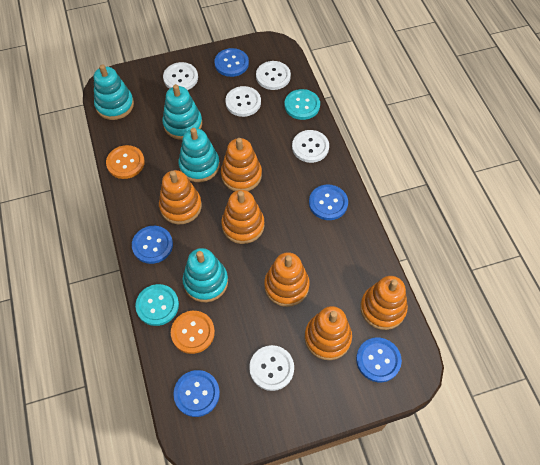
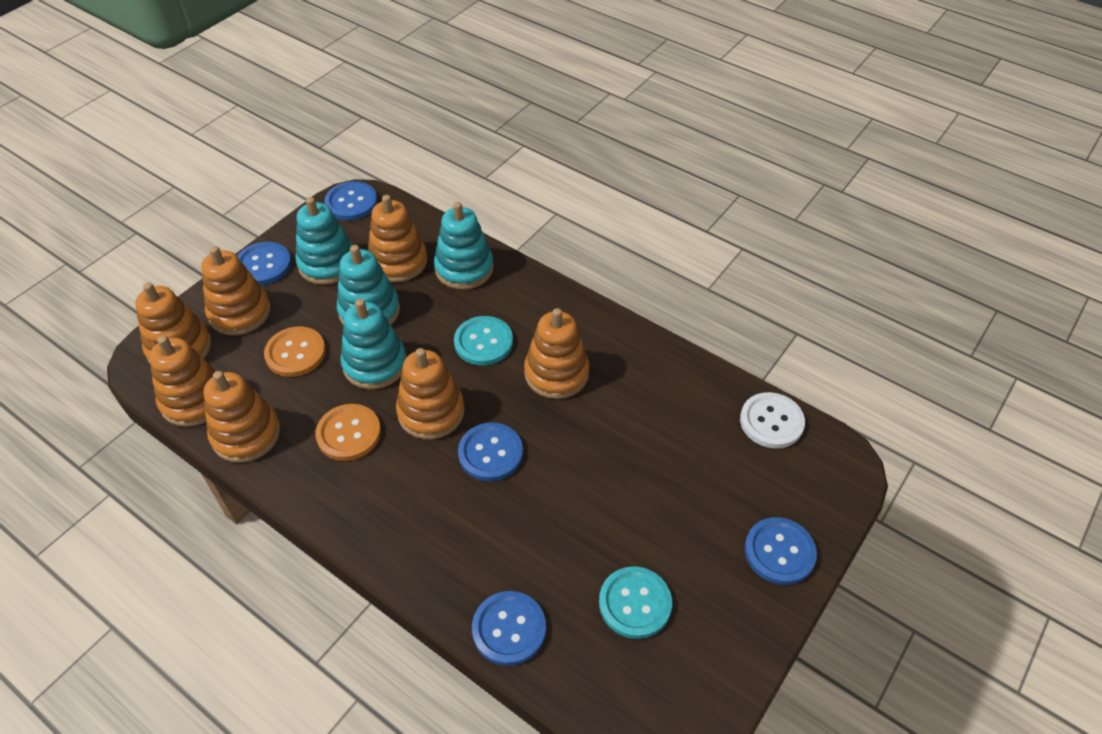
orange stacking toy: [159,170,202,224] [221,138,262,191] [221,190,264,244] [264,252,310,307] [305,306,352,360] [360,276,408,330] = 6 -> [135,282,212,364] [149,336,216,427] [201,246,271,335] [203,371,280,463] [368,195,427,282] [396,348,465,439] [524,308,589,399] = 7
white button: [163,62,198,90] [225,86,261,117] [249,345,294,391] [256,61,291,90] [292,130,329,163] = 5 -> [740,392,805,448] = 1

